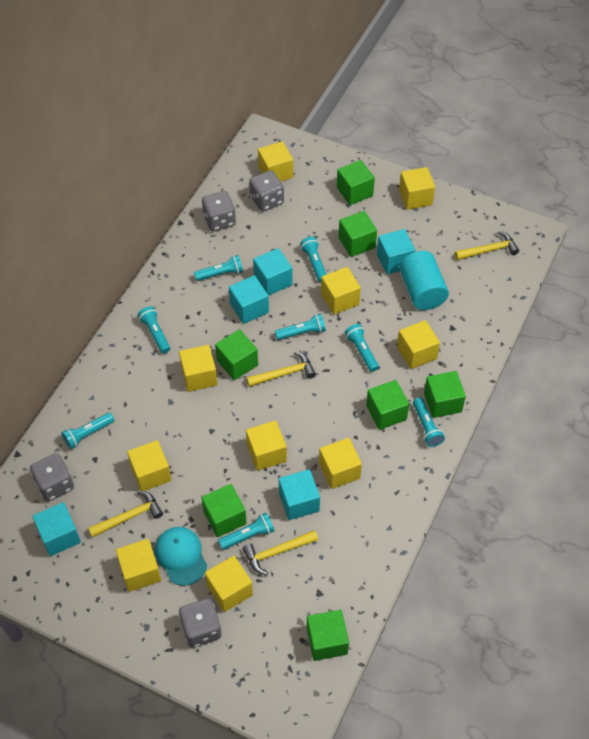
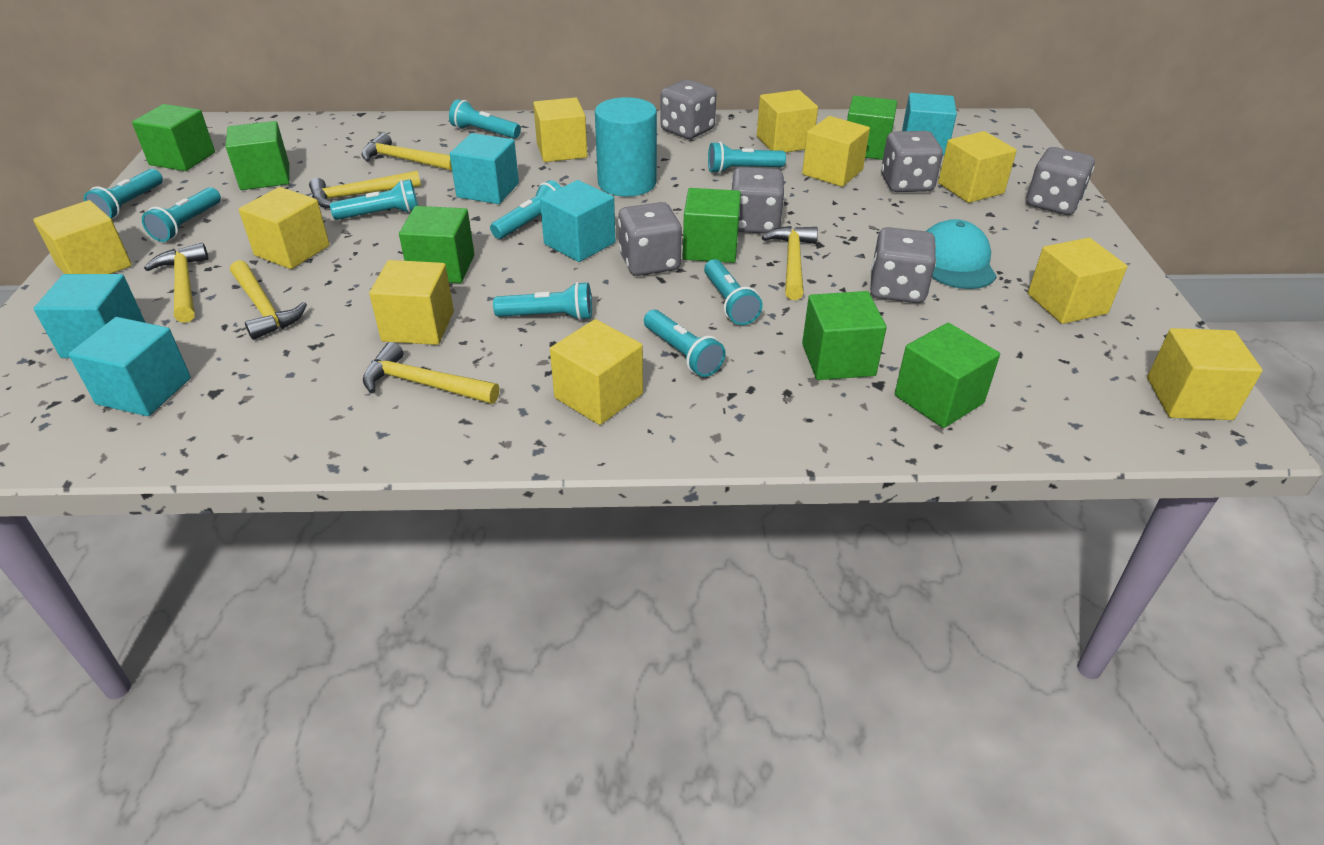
grey dice: [30,453,74,502] [179,598,222,648] [202,191,236,232] [249,170,284,212] = 4 -> [618,202,682,276] [660,79,716,139] [731,167,785,234] [870,227,936,303] [881,131,943,192] [1027,147,1095,215] = 6
turquoise flashlight: [61,413,114,449] [138,306,170,353] [194,255,243,281] [218,513,275,550] [275,313,326,340] [300,237,327,283] [345,324,379,372] [413,397,445,447] = 8 -> [84,169,163,219] [142,187,221,242] [330,179,418,220] [449,99,521,139] [490,180,561,239] [493,282,592,321] [644,310,725,377] [704,259,763,325] [708,142,786,174] = 9
yellow hammer: [88,491,163,538] [243,530,318,575] [246,352,316,387] [455,231,519,260] = 4 -> [144,243,209,323] [230,260,307,340] [309,171,421,208] [362,133,452,171] [363,342,499,404] [762,226,818,300] = 6

